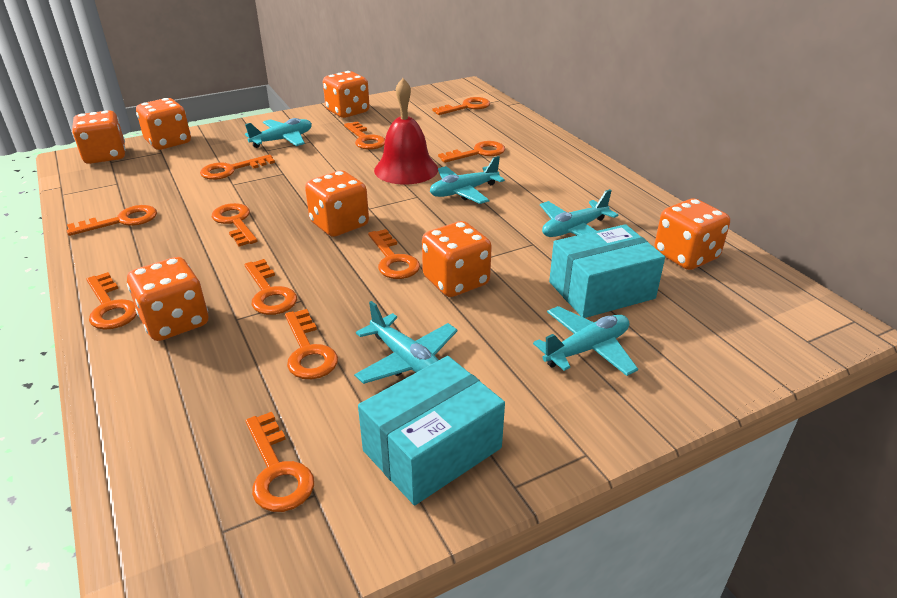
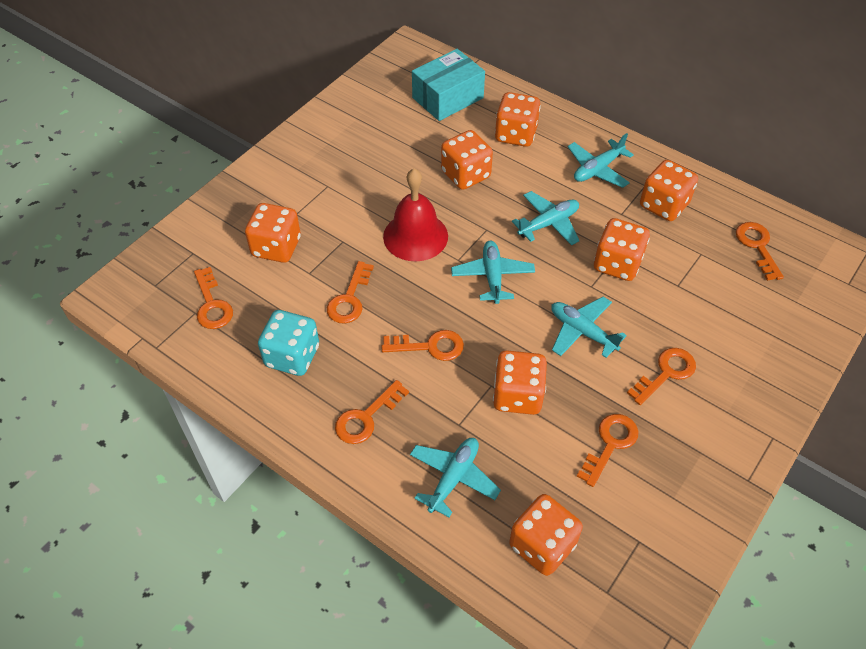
orange key: [67,205,157,236] [87,272,137,330] [200,154,275,180] [212,203,258,246] [244,259,297,315] [246,412,314,512] [285,309,338,379] [344,121,385,150] [368,229,420,279] [433,97,490,115] [438,141,505,163] = 11 -> [194,267,233,329] [327,261,374,324] [335,380,409,444] [382,330,464,361] [576,414,639,487] [627,348,696,405] [736,222,784,281] = 7
turquoise box: [358,356,505,505] [549,224,665,318] = 2 -> [412,49,485,121] = 1
turquoise dice: none = 0 -> [258,310,319,376] = 1

